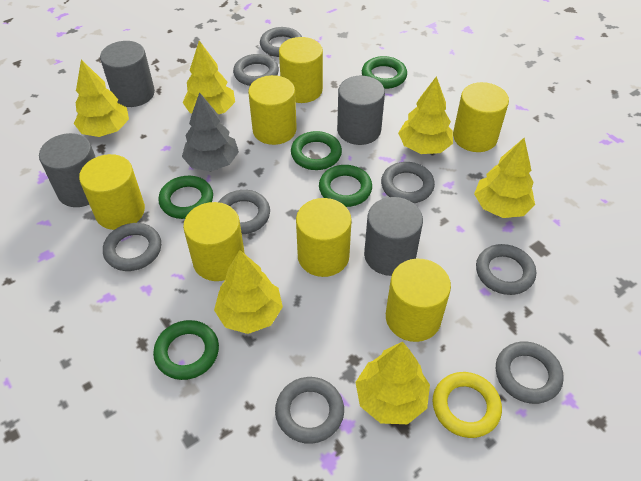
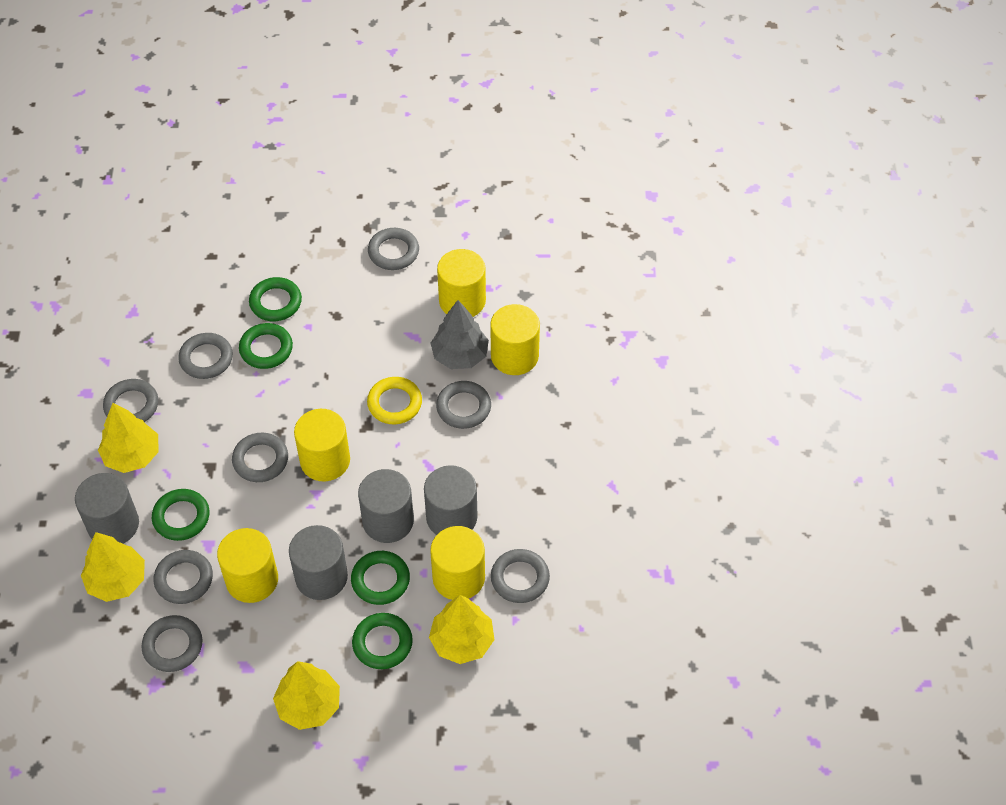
yellow cylinder: [79,154,145,230] [183,202,245,281] [248,75,297,145] [279,37,323,103] [296,198,352,277] [386,259,451,342] [453,82,509,152] = 7 -> [217,528,278,603] [294,409,350,481] [430,526,485,600] [437,249,486,317] [490,304,540,375] = 5
yellow tree: [74,60,129,137] [182,41,235,114] [214,250,283,334] [356,342,430,424] [398,76,453,154] [474,138,535,218] = 6 -> [81,532,145,602] [98,403,159,473] [273,661,340,730] [429,595,494,664] = 4

